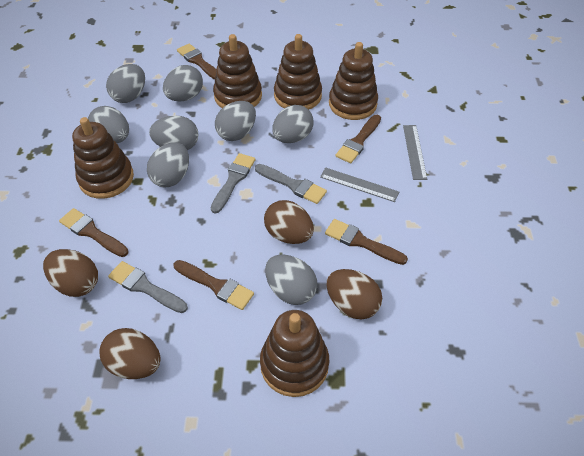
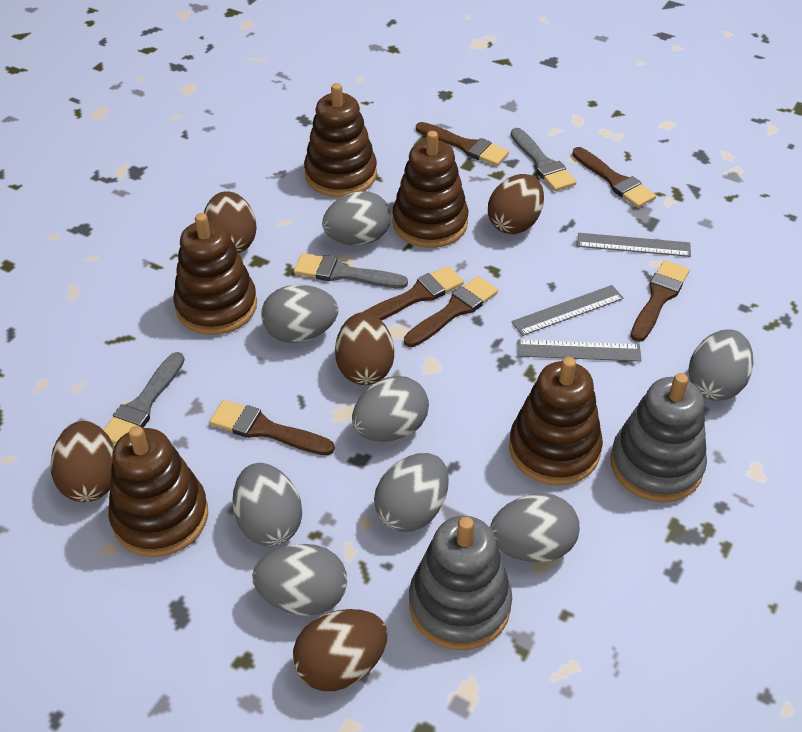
brown brush: [59,208,129,257] [174,260,254,310] [177,44,216,80] [325,219,408,265] [335,115,381,163] = 5 -> [209,400,335,455] [364,266,464,321] [404,276,498,347] [416,122,509,166] [572,147,656,208] [631,260,689,342] = 6
brown egg: [43,249,98,297] [99,328,161,379] [264,200,314,244] [326,269,382,319] = 4 -> [51,421,114,502] [204,191,257,253] [293,609,388,691] [335,312,394,385] [488,174,544,234] = 5
grey ruler: [320,167,399,202] [403,125,427,180] = 2 -> [512,285,624,336] [518,340,642,362] [577,233,691,257] = 3
grey stacking toy: none = 0 -> [409,516,512,650] [611,373,707,502] = 2

